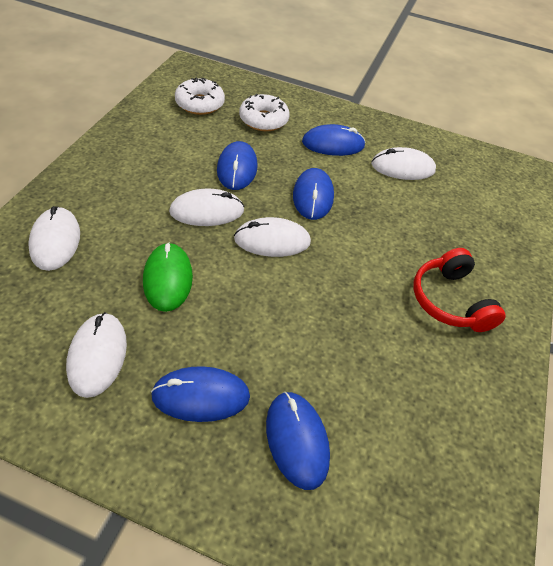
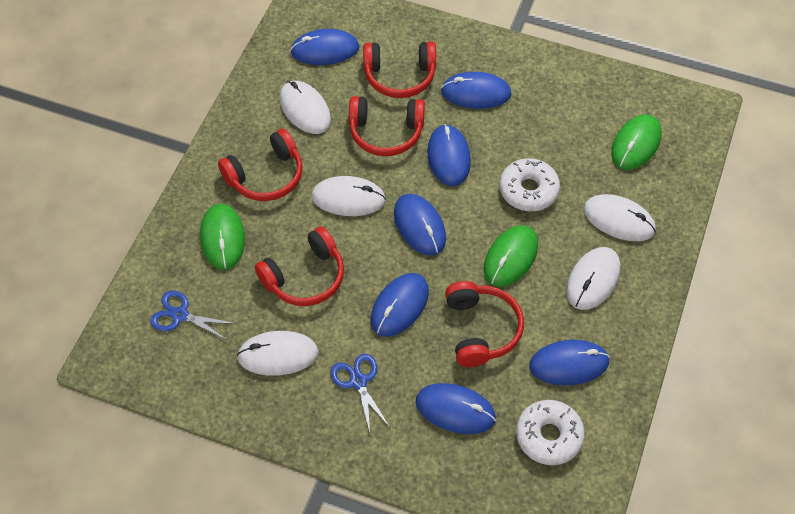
blue mouse: [151,366,250,422] [217,141,257,190] [266,392,330,490] [293,168,334,220] [302,124,366,156] = 5 -> [290,29,359,65] [371,273,429,337] [394,194,446,256] [415,383,496,434] [427,124,471,186] [441,72,512,109] [529,340,610,386] = 7
blue scissors: none = 0 -> [150,291,236,341] [330,354,390,433] = 2
green mouse: [143,242,193,312] = 1 -> [200,204,245,270] [484,225,538,287] [611,114,662,170] = 3
red headphones: [413,248,506,332] = 1 -> [218,129,303,201] [255,227,344,306] [349,96,425,156] [363,42,436,98] [445,281,524,367] = 5

